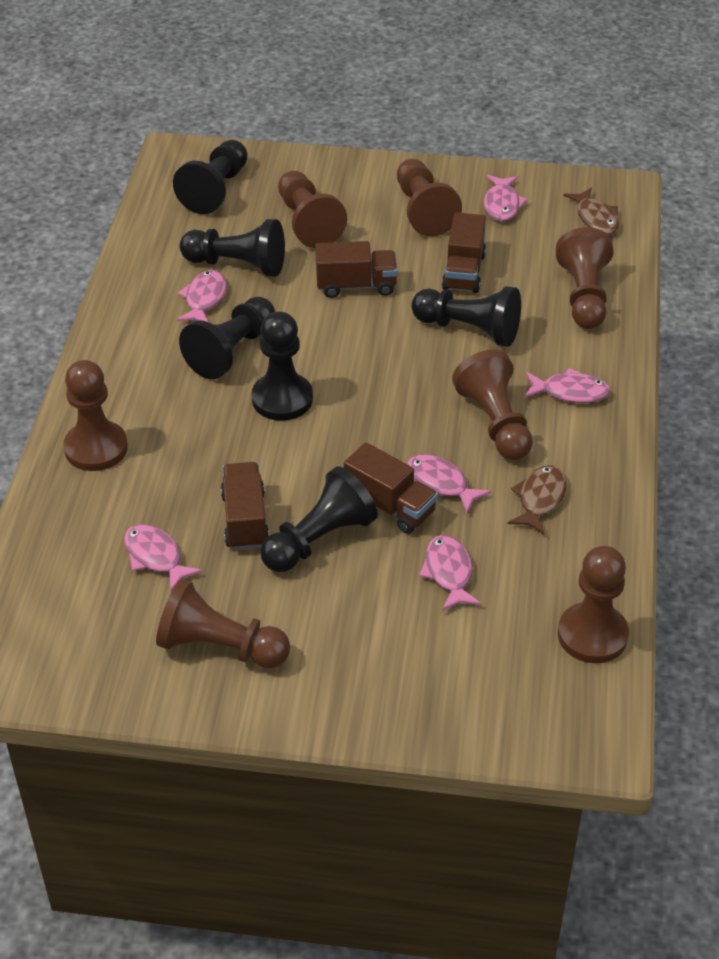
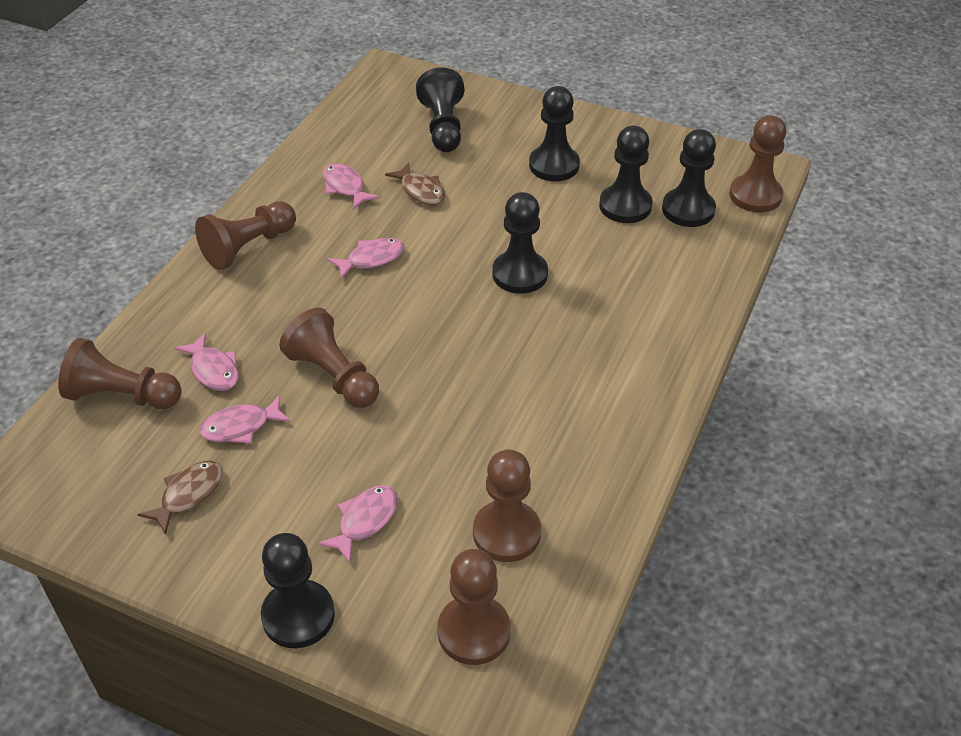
brown pawn: [63,360,128,471] [156,579,290,668] [278,171,347,248] [397,159,462,236] [452,350,533,460] [556,227,614,329] [558,546,629,663] = 7 -> [58,338,182,409] [195,201,296,270] [279,308,379,408] [437,549,511,665] [473,450,541,562] [729,115,786,212] = 6
brown truck: [221,462,269,550] [315,241,398,298] [344,442,438,534] [442,212,486,293] = 4 -> none = 0
pink fish: [124,524,203,592] [177,270,227,322] [407,454,491,513] [419,535,482,611] [484,175,528,221] [524,368,611,403] = 6 -> [175,333,238,391] [200,395,291,443] [318,485,398,563] [323,163,380,209] [328,238,405,279] = 5

